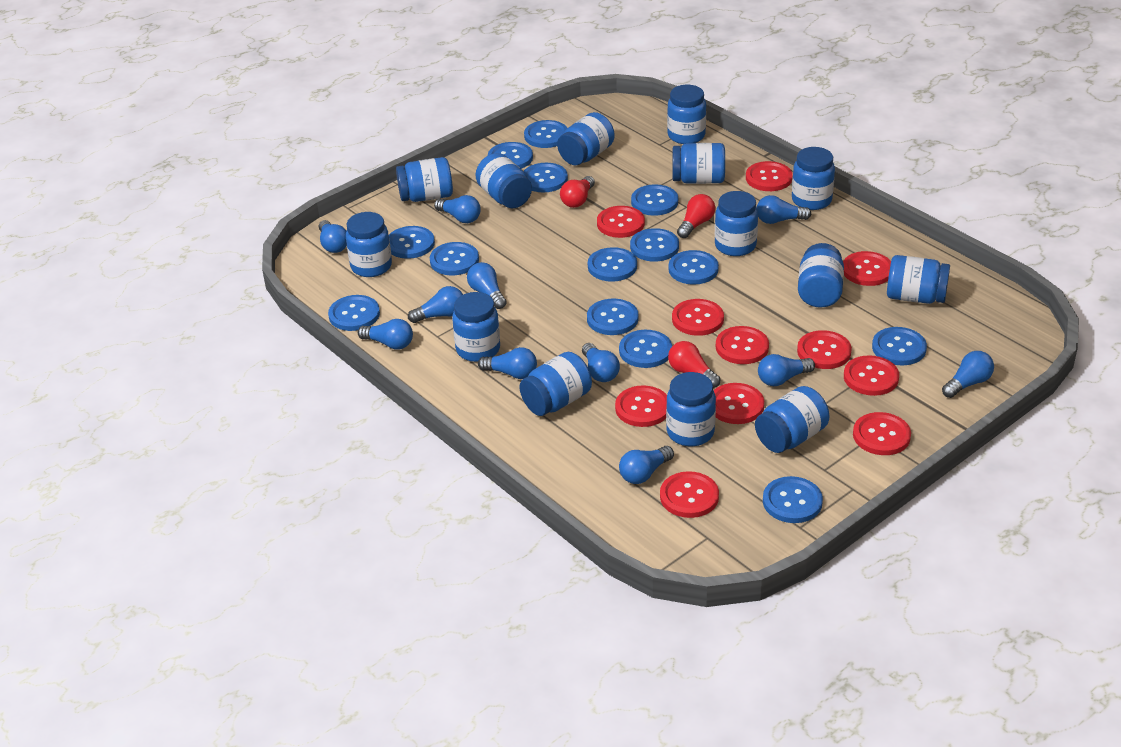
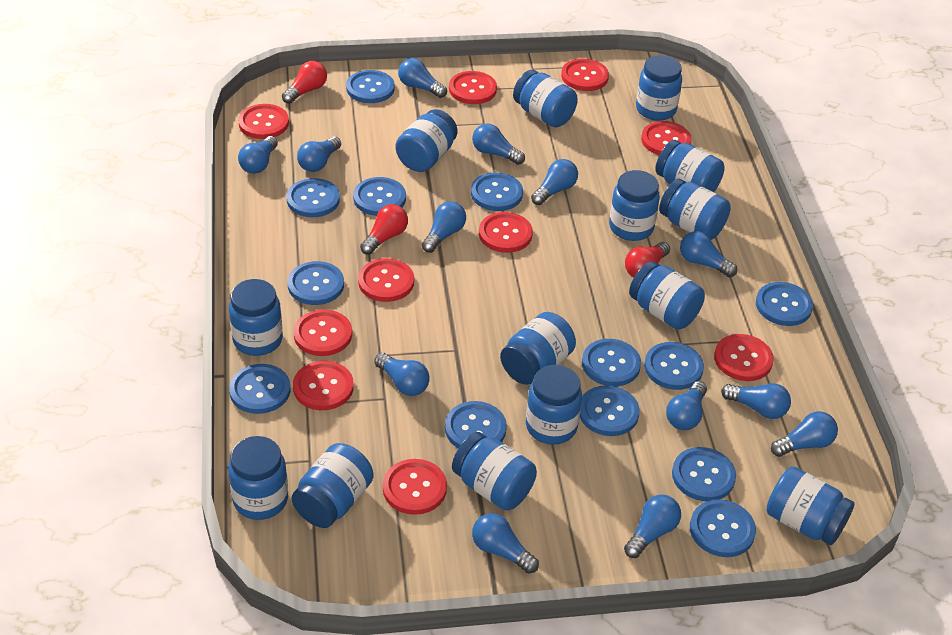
blue button: [328,295,380,331] [389,226,435,259] [430,242,479,275] [488,142,533,169] [524,120,567,148] [524,163,568,193] [587,299,638,335] [588,247,637,282] [619,330,672,368] [630,228,679,262] [631,184,678,216] [668,250,719,285] [763,476,823,523] [872,327,927,365] = 14 -> [229,364,290,414] [287,178,340,217] [288,261,344,305] [346,70,395,103] [353,177,406,216] [445,401,507,448] [471,172,523,211] [580,385,640,436] [582,339,641,386] [644,342,704,390] [672,447,736,501] [690,499,756,557] [756,282,813,326] = 13
blue light bulb: [319,220,347,253] [358,319,413,350] [408,286,463,323] [434,195,481,223] [467,262,507,309] [478,347,537,379] [582,343,620,382] [619,446,674,484] [757,195,811,224] [758,354,815,386] [942,351,994,398] = 11 -> [238,136,278,174] [297,136,341,172] [374,353,430,396] [398,58,447,98] [422,201,466,253] [472,124,525,165] [472,513,539,574] [531,159,578,205] [624,494,681,558] [666,381,707,430] [680,231,737,277] [721,383,791,419] [771,411,838,457] = 13
red button: [597,206,645,238] [615,385,667,427] [660,471,719,518] [672,299,724,336] [713,383,764,424] [716,326,769,364] [746,161,793,191] [797,330,852,369] [843,251,891,286] [844,355,899,396] [853,412,911,455] = 11 -> [238,104,289,139] [293,361,354,410] [294,309,352,356] [358,258,414,302] [383,459,447,515] [449,71,497,104] [479,212,533,253] [561,59,609,91] [641,121,692,155] [714,334,774,381] = 10

